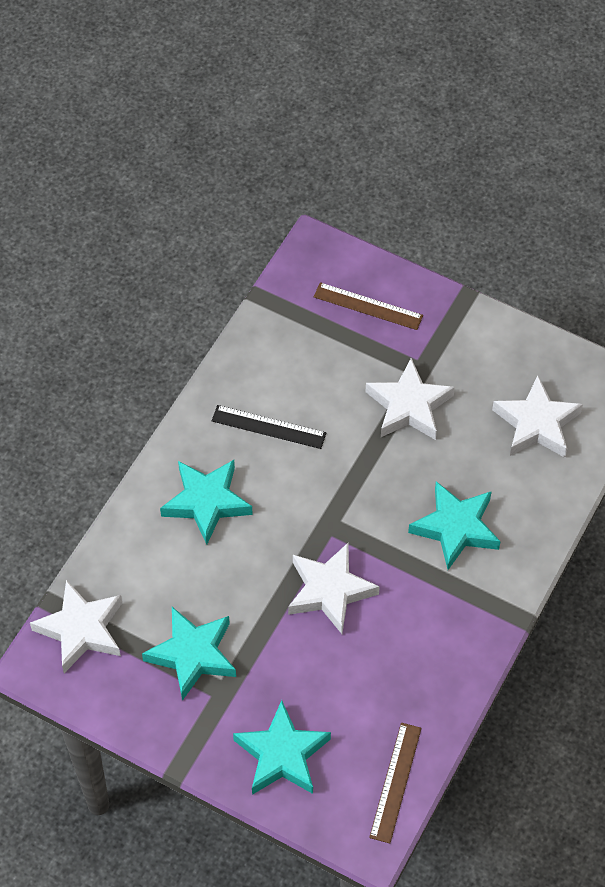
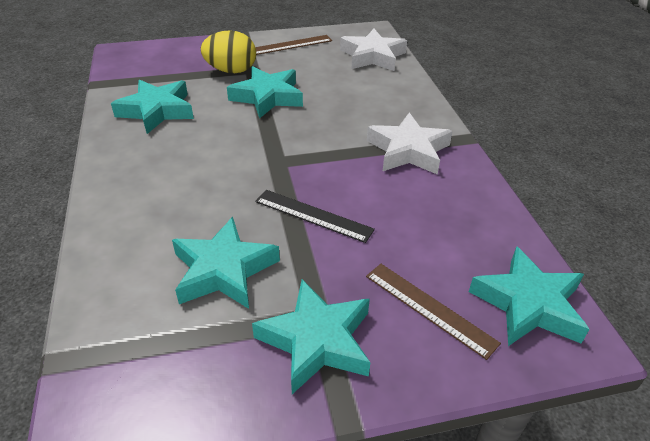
turquoise star: [142,607,236,701] [160,460,253,545] [233,700,331,795] [408,481,501,570] = 4 -> [111,79,194,134] [172,217,280,309] [227,66,303,118] [252,279,370,394] [469,246,589,346] = 5
white star: [30,580,122,673] [288,543,380,634] [366,358,455,440] [492,375,583,458] = 4 -> [340,29,407,71] [367,112,453,175] = 2
yellow egg: none = 0 -> [201,30,256,73] = 1

